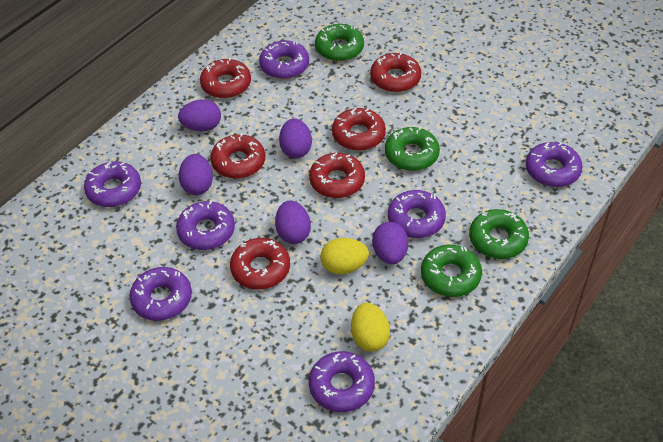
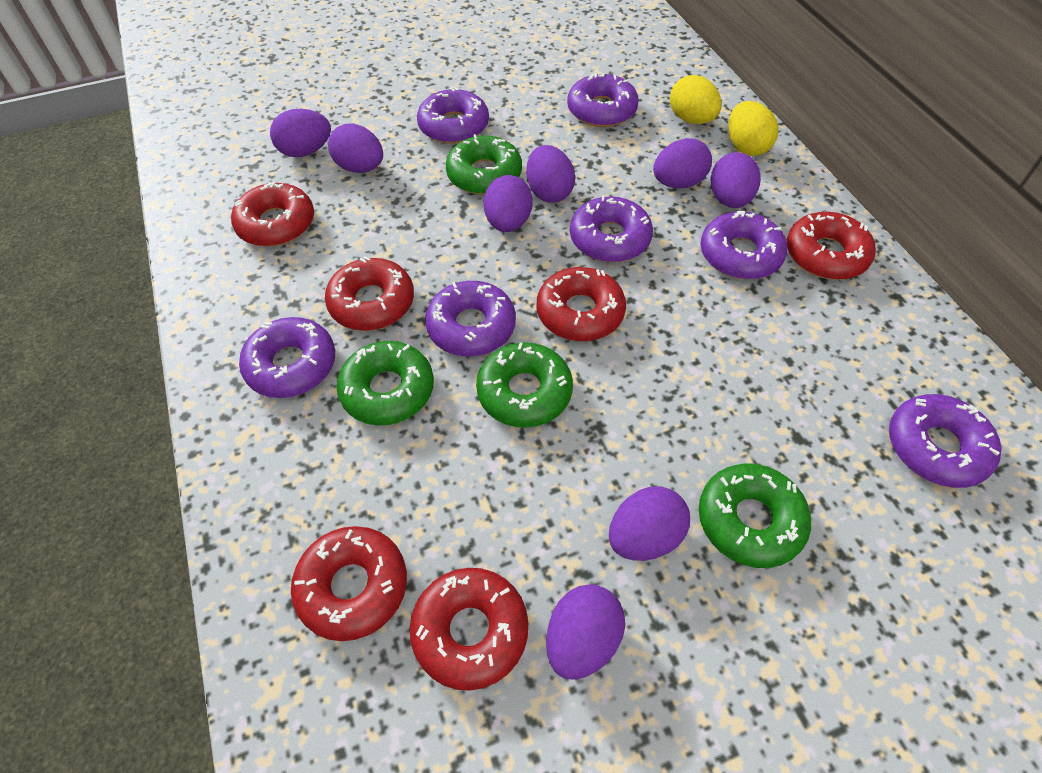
purple egg: [178,99,221,132] [179,154,213,195] [275,200,311,244] [279,118,312,158] [372,222,408,264] = 5 -> [270,109,331,157] [328,124,383,173] [484,175,533,232] [526,145,575,203] [546,584,625,680] [609,487,690,561] [653,138,712,189] [710,152,761,208] = 8

